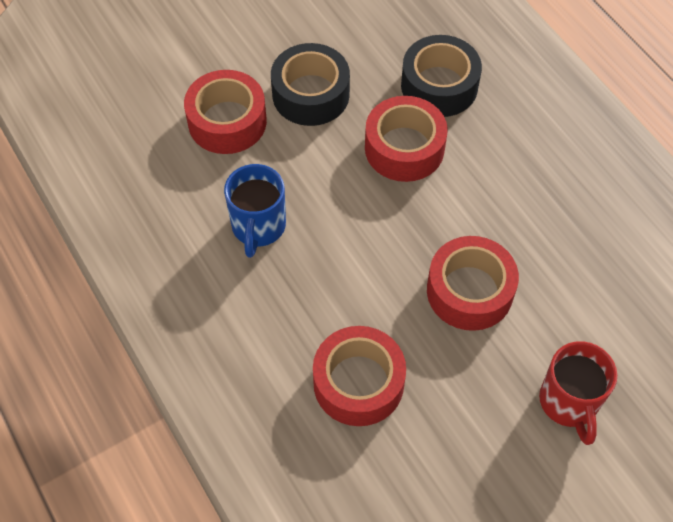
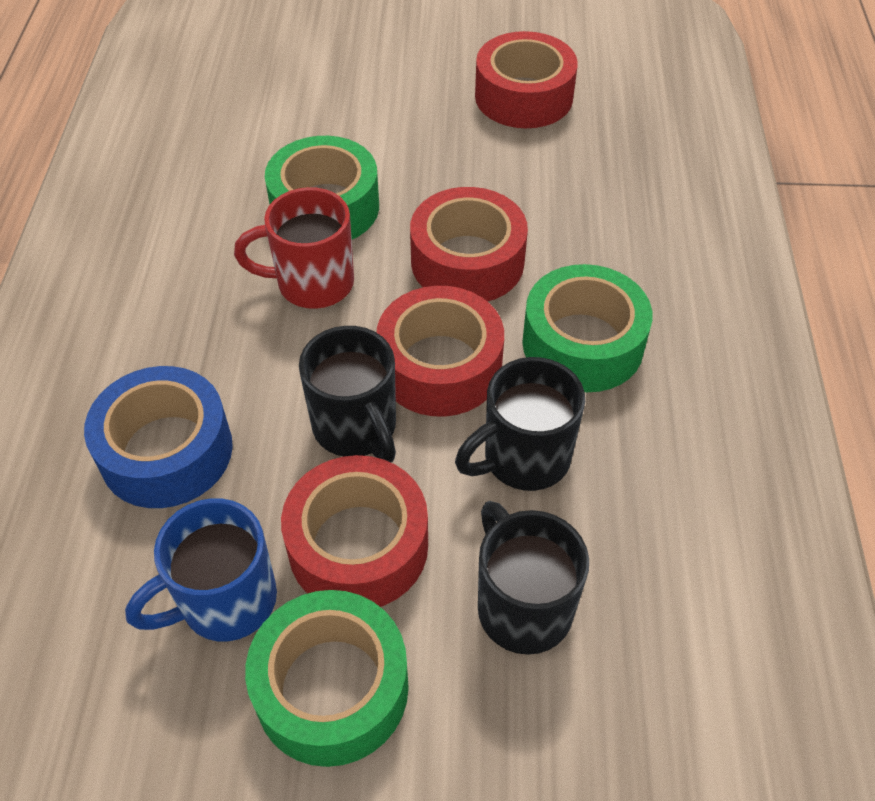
black mug: none = 0 -> [299,326,396,462] [455,357,585,491] [478,501,589,655] = 3
black tape: [271,43,350,126] [401,35,482,117] = 2 -> none = 0
blue tape: none = 0 -> [84,366,233,508] = 1
green tape: none = 0 -> [245,590,409,767] [265,136,379,240] [522,264,653,392] = 3

